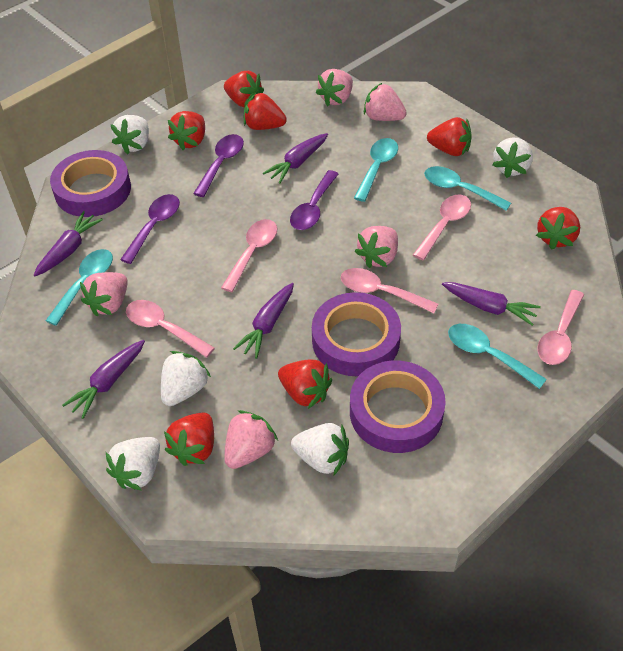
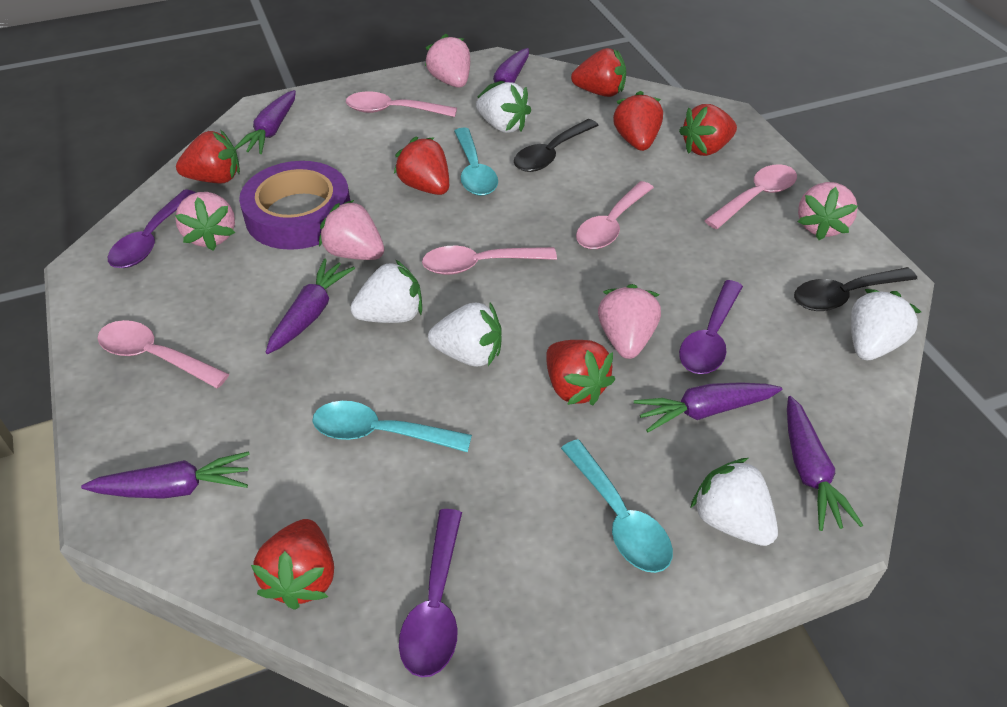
black spoon: none = 0 -> [514,119,599,172] [794,267,917,311] = 2
purple carrot: [34,211,103,276] [62,340,145,419] [233,283,294,359] [263,133,328,184] [442,282,541,326] = 5 -> [81,451,250,499] [234,90,296,154] [266,258,355,354] [478,48,529,98] [634,382,782,432] [787,396,863,531] = 6
purple tape: [50,150,131,217] [312,292,401,376] [350,360,446,453] = 3 -> [239,161,350,250] = 1
turquoise spoon: [46,249,113,326] [354,138,398,202] [424,166,511,211] [448,324,547,389] = 4 -> [312,401,472,452] [454,128,498,196] [561,439,673,573] = 3

